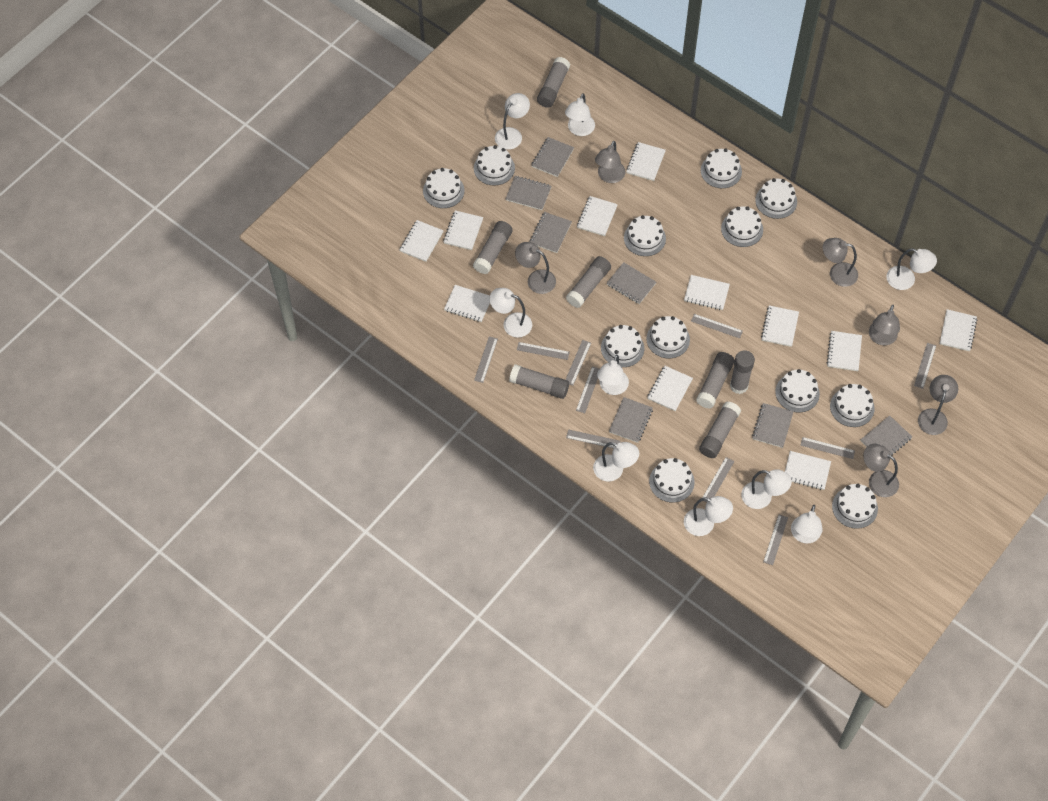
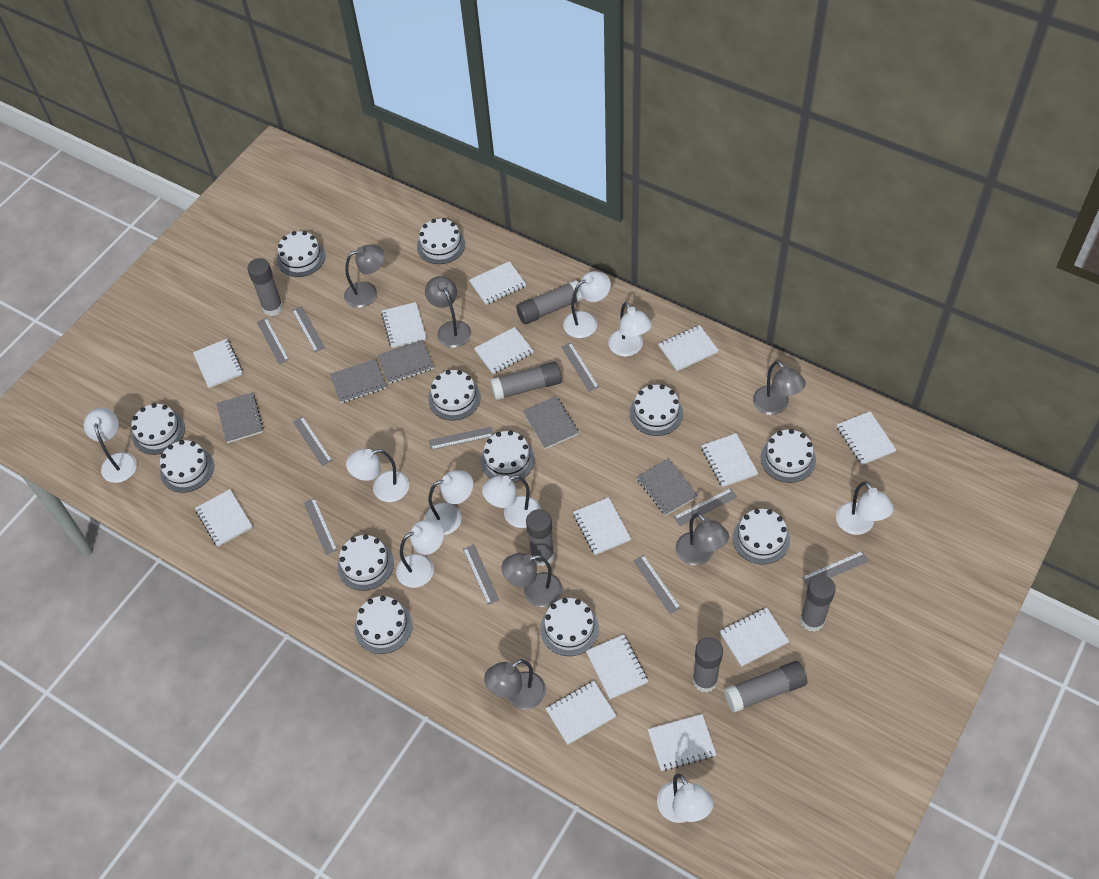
grey notebook: [506,176,551,210] [530,212,572,253] [532,137,574,177] [607,262,656,304] [609,397,653,443] [752,403,793,448] [861,415,912,456] = 7 -> [216,393,264,443] [330,359,387,403] [378,340,434,384] [523,396,579,449] [637,459,698,516] = 5
white notebook: [400,220,444,262] [443,210,483,250] [444,285,490,322] [577,196,618,236] [626,142,666,181] [647,366,693,411] [684,275,730,310] [761,305,799,347] [785,451,831,490] [827,331,862,371] [940,309,977,351] = 11 -> [193,339,243,388] [195,489,253,547] [381,302,426,348] [469,261,526,305] [474,327,533,374] [545,681,617,745] [573,497,631,555] [586,634,648,699] [648,714,717,771] [658,325,719,371] [701,433,758,487] [720,607,789,667] [837,411,896,465] = 13

